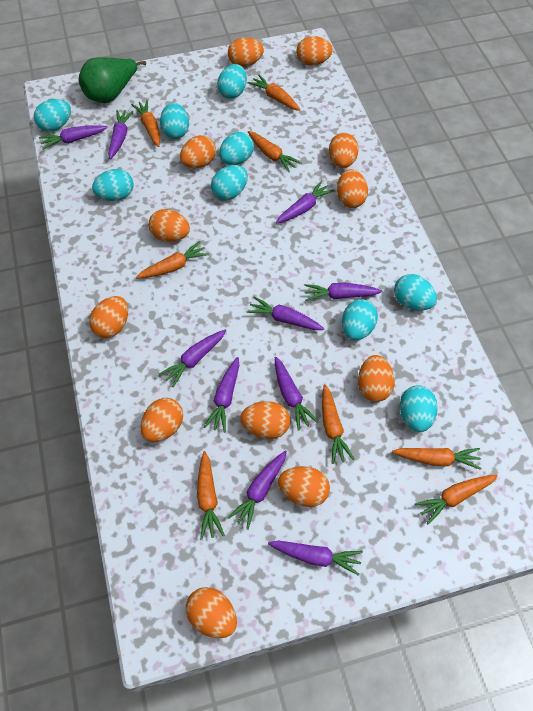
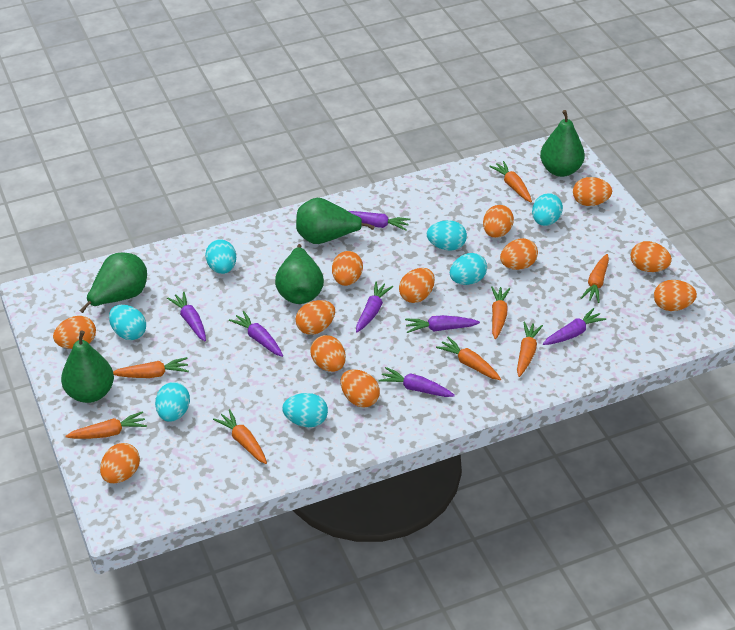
green pear: [78,57,146,103] = 1 -> [61,331,114,403] [79,252,147,313] [275,244,324,304] [296,198,375,244] [540,110,585,177] = 5
purple carrot: [39,125,107,150] [108,110,134,159] [159,330,226,387] [204,357,239,433] [228,450,287,530] [247,297,324,330] [268,541,363,576] [275,357,318,431] [276,180,334,224] [304,283,382,301] = 10 -> [167,291,206,341] [229,311,283,357] [348,211,411,231] [356,281,393,332] [379,367,455,397] [405,315,480,333] [543,308,606,345] = 7
turquoise egg: [34,99,71,132] [92,169,134,201] [160,103,189,139] [211,165,248,200] [217,64,247,99] [219,132,254,165] [342,299,378,340] [394,274,437,311] [400,385,438,432] = 9 -> [109,305,146,340] [155,382,190,422] [205,239,236,274] [282,393,328,427] [427,220,467,251] [450,253,487,285] [532,193,563,226] = 7

